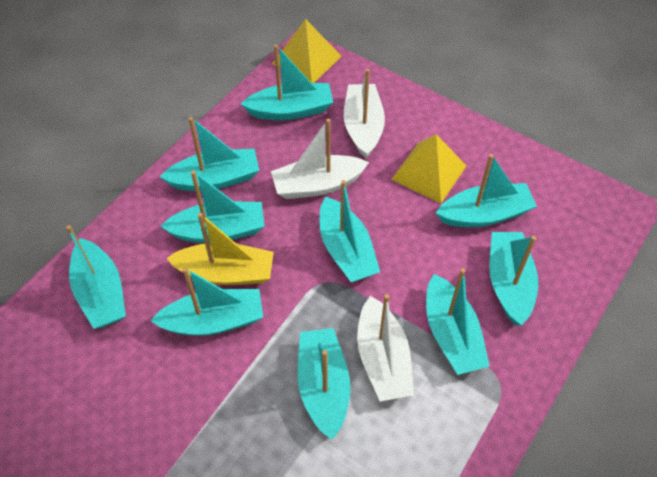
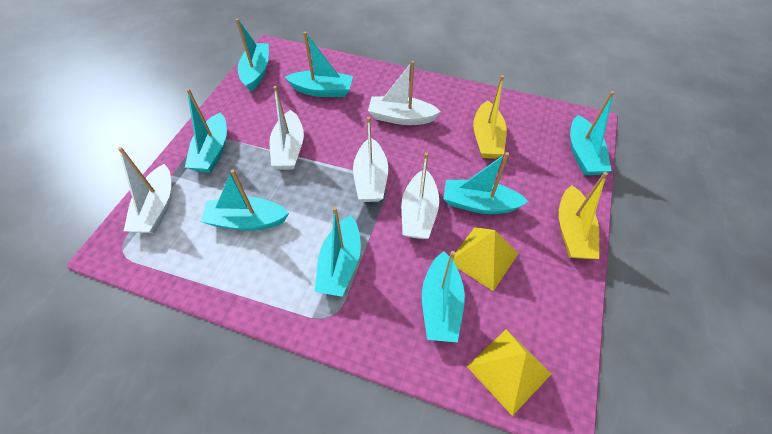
turquoise boat: [66,225,126,329] [150,267,263,336] [160,117,259,191] [161,170,265,243] [241,45,333,120] [297,328,350,440] [319,180,380,282] [426,268,490,375] [436,154,537,227] [489,232,538,326] = 10 -> [185,88,227,173] [201,169,289,231] [236,18,269,92] [285,32,353,97] [315,207,361,297] [422,251,465,342] [443,152,529,214] [570,91,614,175] = 8
white boat: [271,119,369,199] [344,69,385,159] [357,294,414,401] = 3 -> [118,147,172,233] [269,86,304,170] [353,117,388,202] [368,61,441,125] [401,152,439,239] = 5
yellow boat: [166,213,274,285] = 1 -> [473,75,507,159] [559,172,608,259] = 2

